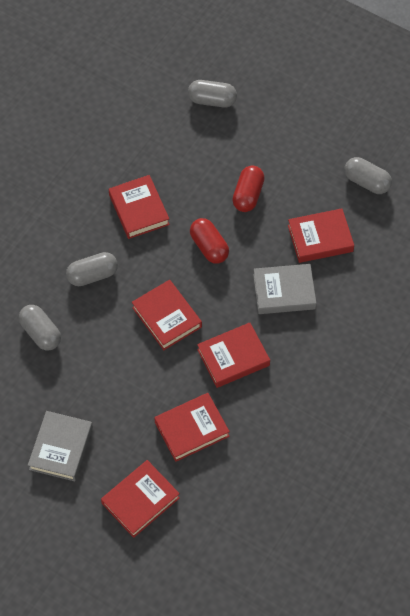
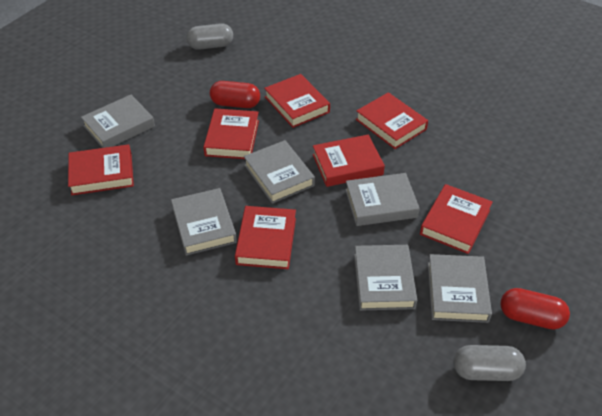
grey book: [28,411,93,481] [253,264,316,314] = 2 -> [81,95,155,148] [171,188,237,255] [244,140,315,204] [345,173,420,226] [354,245,417,311] [428,254,492,323] = 6
grey capsule: [19,305,61,350] [66,252,118,286] [188,80,237,108] [344,157,392,194] = 4 -> [186,23,233,50] [453,345,526,381] = 2
red book: [101,460,180,538] [109,175,170,239] [132,280,202,350] [154,393,230,462] [197,323,270,388] [288,208,354,263] = 6 -> [68,144,134,195] [203,108,259,159] [235,206,296,269] [264,74,330,128] [313,134,385,187] [356,92,428,149] [420,184,493,254] = 7

